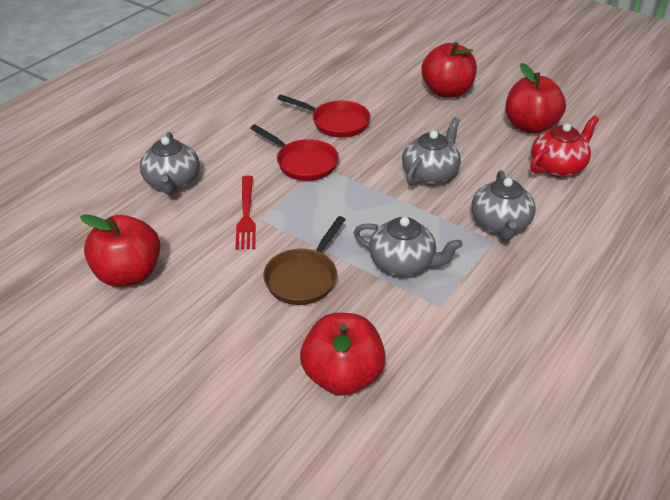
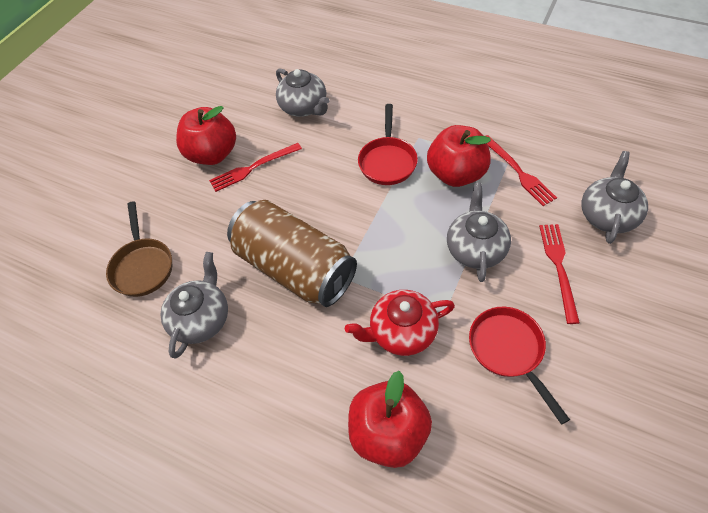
brown can: none = 0 -> [227,200,357,307] = 1
red apple: [80,214,161,287] [300,313,386,396] [422,42,477,98] [506,63,566,134] = 4 -> [176,106,236,165] [348,371,432,468] [427,125,491,187] = 3
red fork: [235,176,256,250] = 1 -> [209,143,302,192] [486,135,557,206] [539,224,580,324] = 3

